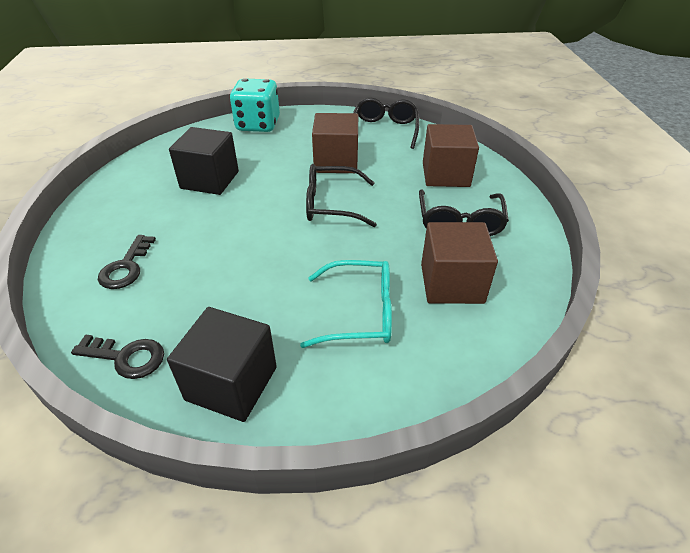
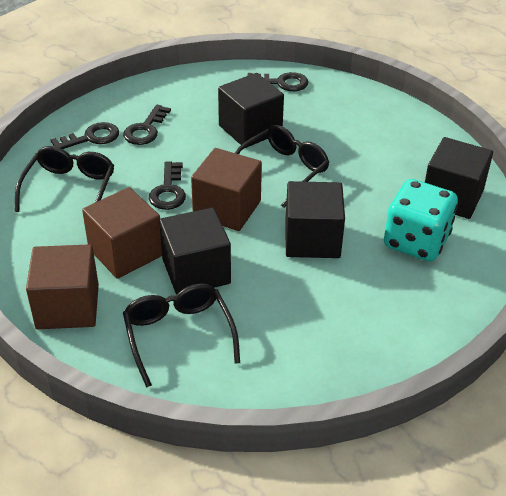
black cube: [167,307,277,422] [169,127,239,195] = 2 -> [159,208,231,295] [218,73,284,148] [285,181,345,258] [425,137,493,219] = 4
black key: [71,334,164,379] [98,235,156,289] = 2 -> [51,122,119,149] [123,105,171,145] [149,161,186,210] [248,72,309,91] = 4
turquoise glasses: [300,260,392,348] = 1 -> none = 0

